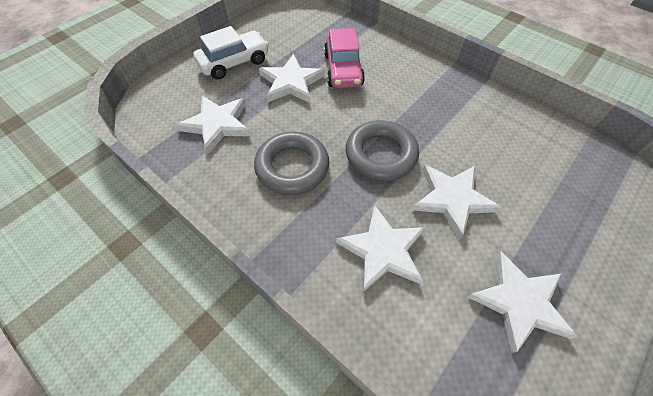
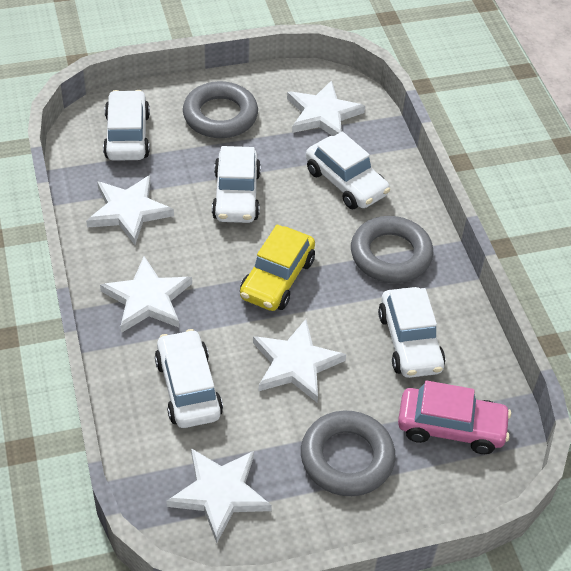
grey ring: [254,131,329,195] [346,120,419,181] = 2 -> [183,81,258,138] [301,411,396,496] [351,216,433,283] = 3
white car: [193,26,269,80] = 1 -> [103,90,150,161] [155,329,223,428] [212,146,261,223] [306,132,390,209] [378,287,445,378] = 5
yellow car: none = 0 -> [240,224,315,311] = 1

